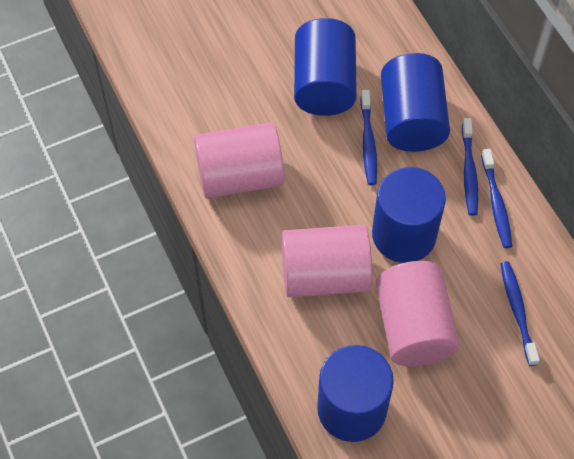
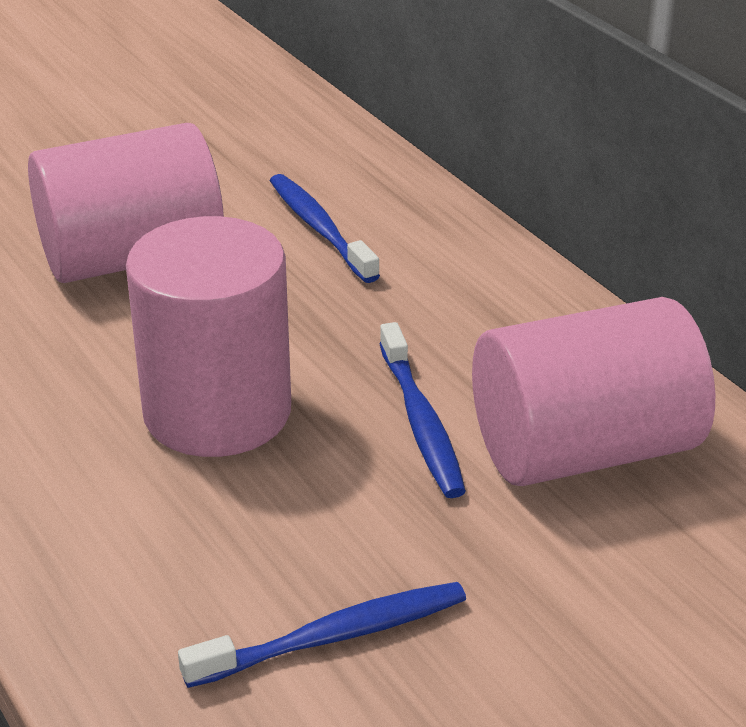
blue cylinder: [294,18,357,116] [317,345,394,442] [372,167,446,263] [381,53,450,152] = 4 -> none = 0
blue toothbrush: [360,90,377,185] [462,118,478,216] [481,149,512,248] [500,261,540,366] = 4 -> [178,582,466,688] [270,174,380,283] [379,322,466,498] = 3

